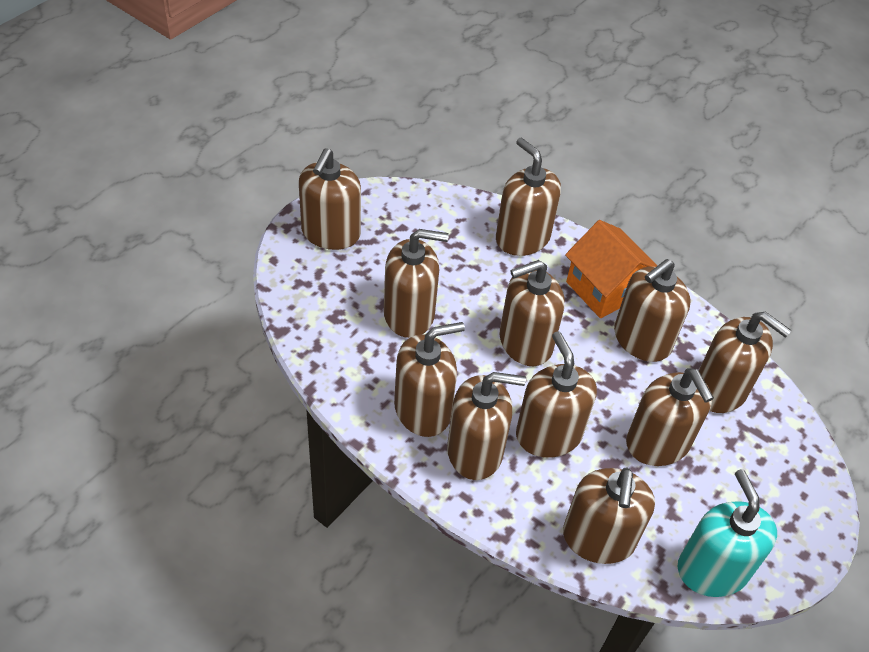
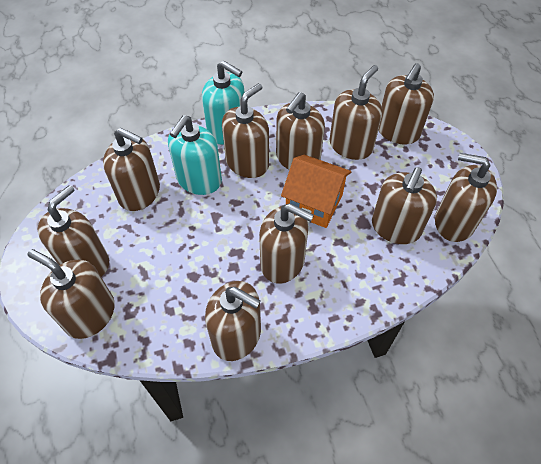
turquoise soap dispenser: [678,469,777,597] = 1 -> [168,115,222,195] [202,61,244,145] = 2

